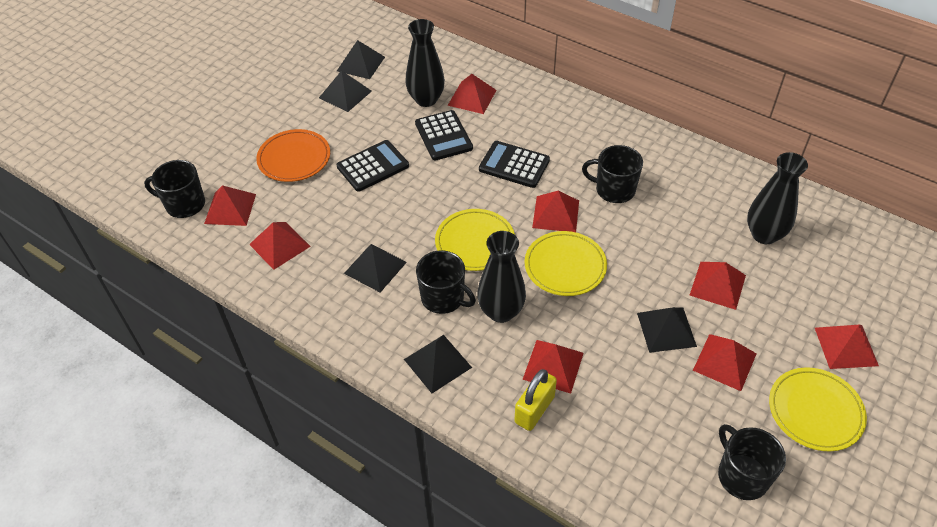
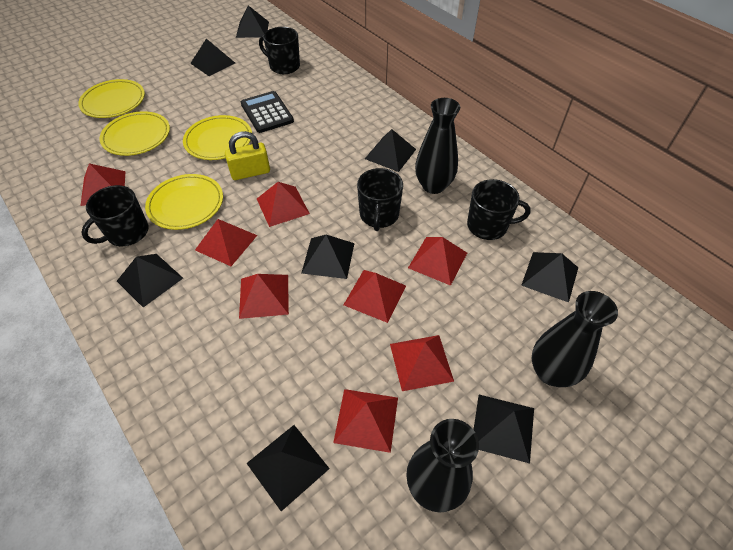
black calculator: [337,140,409,192] [415,110,473,160] [479,141,550,188] = 3 -> [241,91,294,133] = 1
black pyramid: [319,70,372,112] [337,40,385,79] [344,244,407,293] [404,335,472,393] [637,307,697,353] = 5 -> [117,254,183,307] [190,39,235,76] [236,5,269,38] [247,425,330,511] [302,235,355,279] [365,129,416,172] [474,395,534,463] [521,252,578,303] = 8
orange plate: [256,129,330,182] = 1 -> none = 0
yellow plate: [435,209,515,271] [525,231,607,296] [769,367,867,451] = 3 -> [78,79,145,118] [100,111,170,156] [145,174,223,230] [183,115,252,160] = 4

